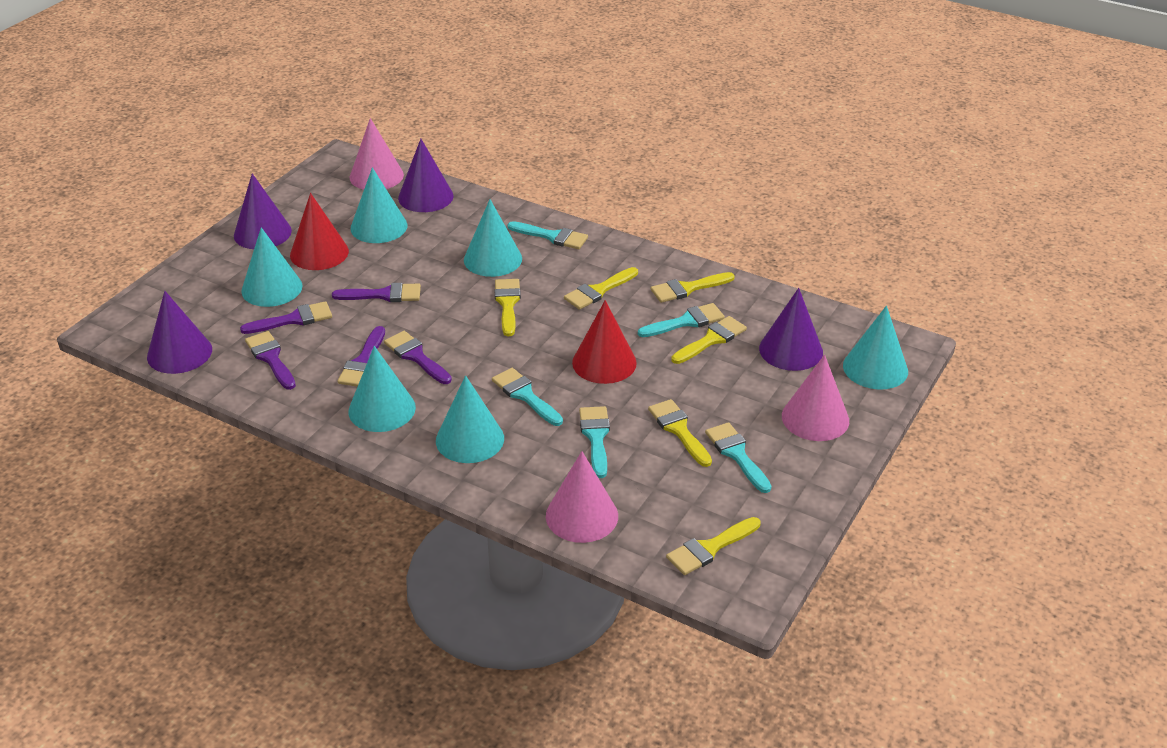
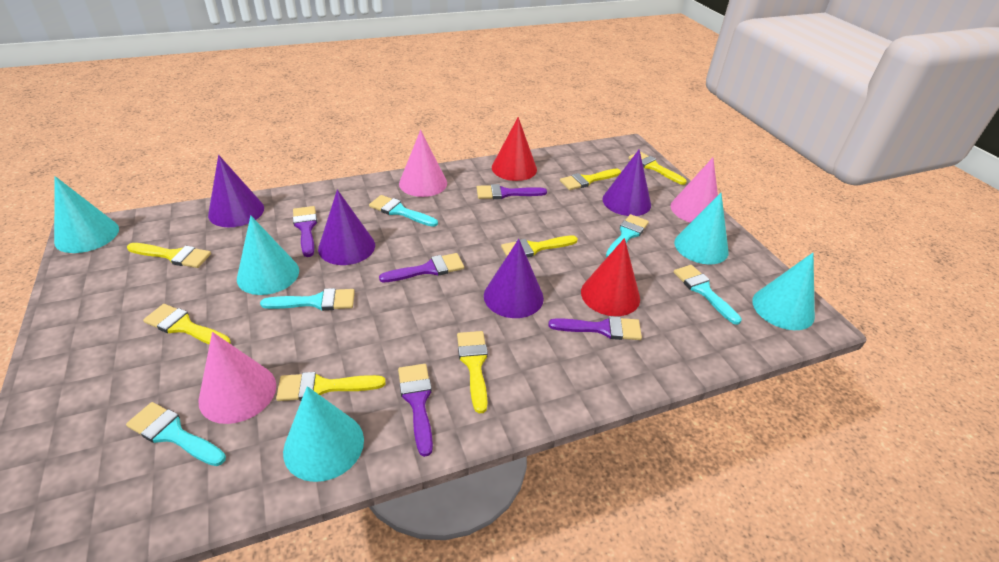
turquoise cone: [241,227,302,307] [348,346,416,432] [351,167,407,243] [436,375,504,463] [464,199,522,277] [843,305,908,389] = 6 -> [54,176,119,253] [237,216,299,295] [283,386,364,482] [674,193,729,265] [752,253,815,330] = 5
yellow brush: [495,279,521,336] [564,267,638,310] [648,399,712,467] [651,272,735,303] [666,517,760,575] [671,316,747,364] = 6 -> [127,243,211,268] [143,304,231,345] [276,372,386,401] [457,331,488,413] [501,235,578,257] [560,169,621,190] [628,152,687,185] = 7

